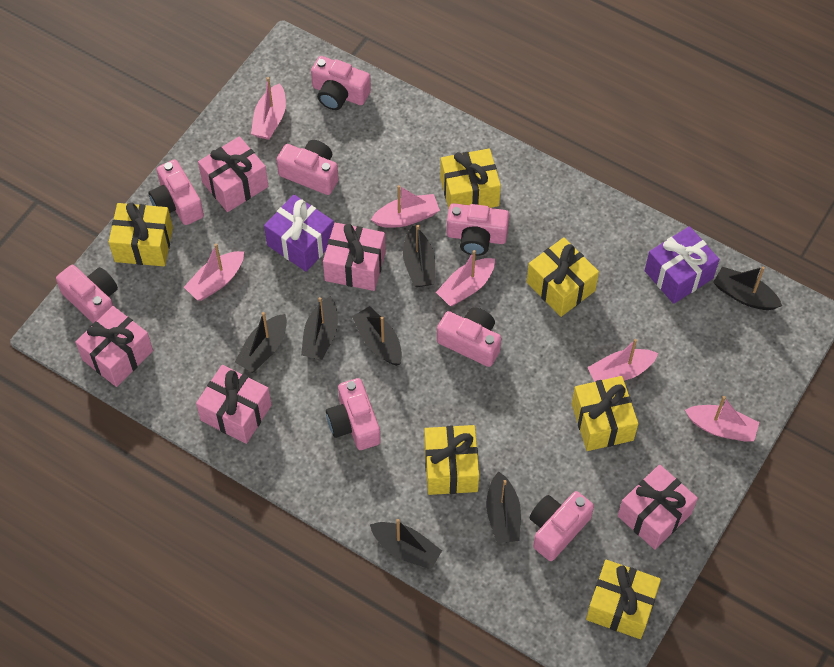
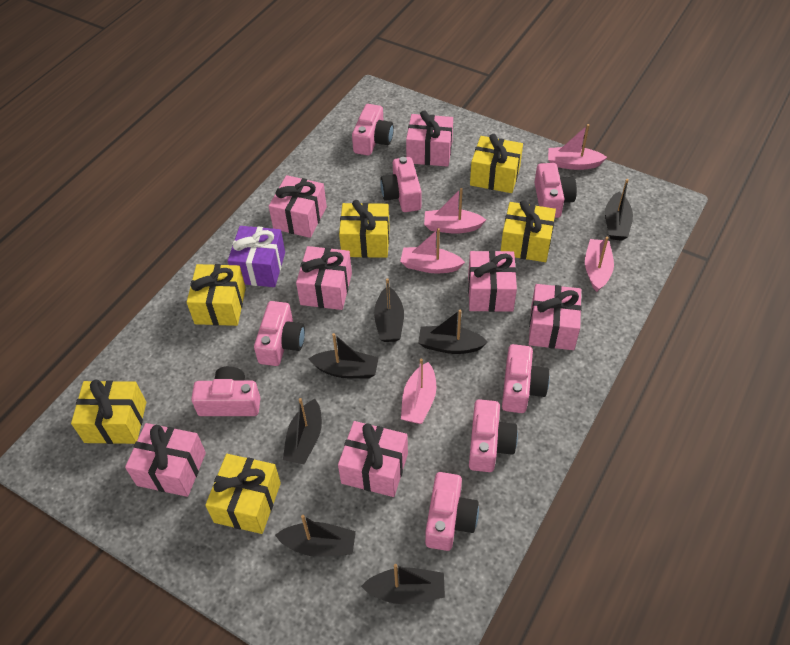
pink boat: [184,244,244,301] [251,77,286,140] [371,185,440,228] [436,250,495,306] [587,339,658,382] [685,396,759,442] = 6 -> [400,228,465,273] [401,359,436,424] [424,188,486,234] [548,124,607,170] [585,237,614,292] = 5
pink gift: [75,306,153,387] [196,365,272,444] [198,136,268,212] [323,222,386,291] [618,464,698,550] = 5 -> [125,423,206,497] [269,175,327,238] [296,246,352,310] [338,421,408,497] [406,111,453,167] [468,250,517,312] [529,284,582,350] = 7
purple gift: [264,195,334,272] [644,226,720,304] = 2 -> [228,226,285,287] = 1

